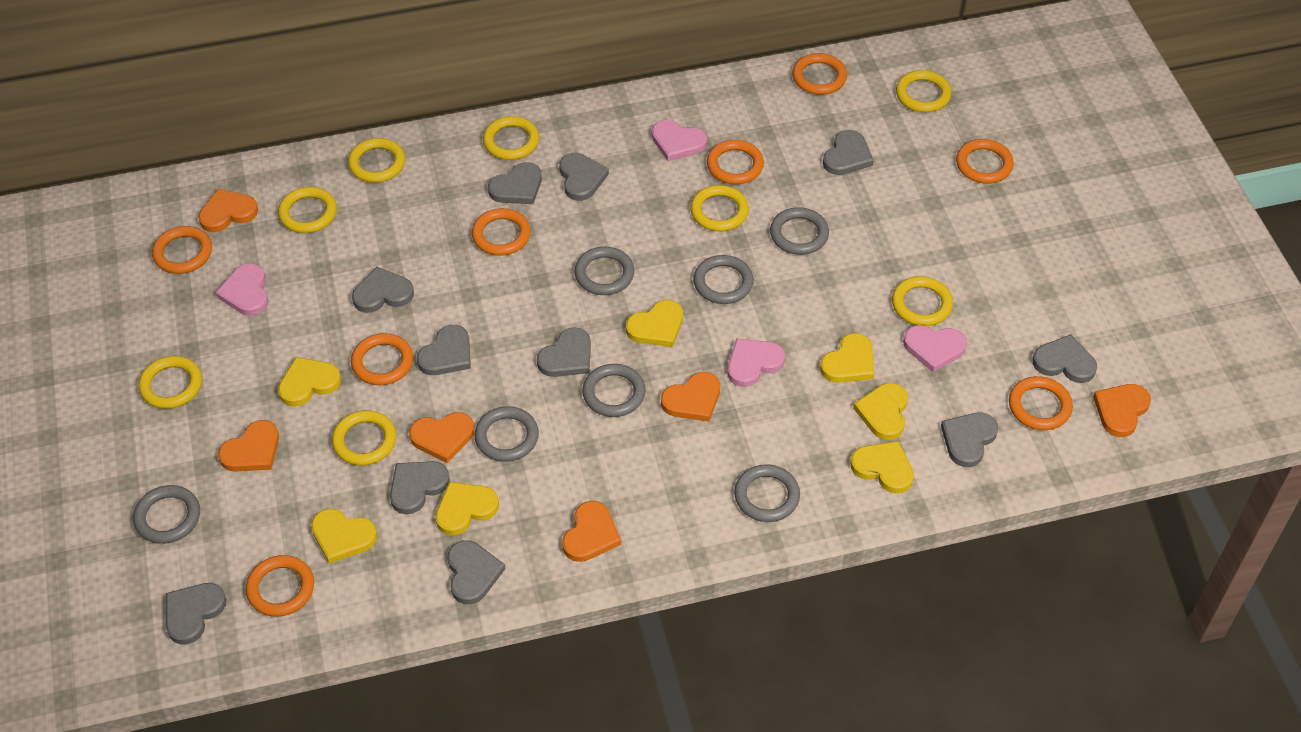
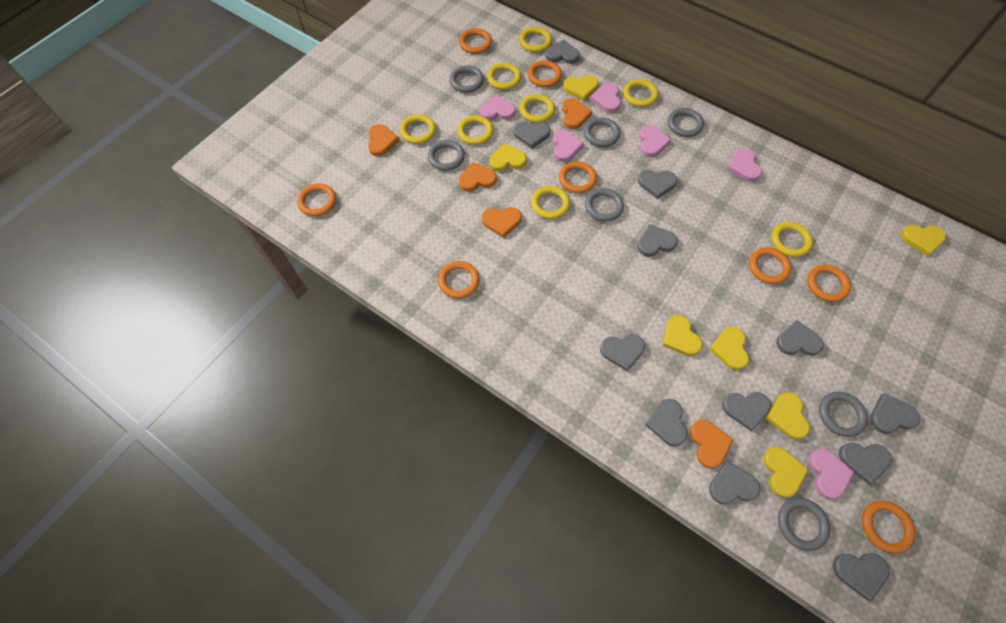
grey heart: [166,583,226,645] [352,267,414,313] [390,461,450,514] [417,325,471,375] [447,540,505,604] [488,162,542,204] [537,327,591,377] [559,153,609,201] [823,130,874,175] [941,413,998,467] [1032,334,1097,383] = 11 -> [513,122,551,149] [545,40,580,64] [600,334,645,371] [637,170,677,199] [637,224,678,257] [646,399,687,447] [709,461,760,504] [722,392,771,431] [776,320,824,356] [833,553,890,601] [839,442,892,485] [870,393,920,434] = 12
orange heart: [198,189,258,232] [218,420,279,472] [409,412,475,463] [562,501,621,562] [661,372,720,422] [1093,384,1151,437] = 6 -> [368,124,400,156] [459,162,497,192] [482,207,522,238] [562,98,593,129] [690,420,733,469] = 5
pink heart: [215,263,269,315] [652,120,707,161] [727,338,785,387] [903,325,967,372] = 4 -> [480,95,516,121] [553,129,584,162] [590,83,621,113] [639,125,671,157] [727,148,762,181] [809,448,855,500] = 6

